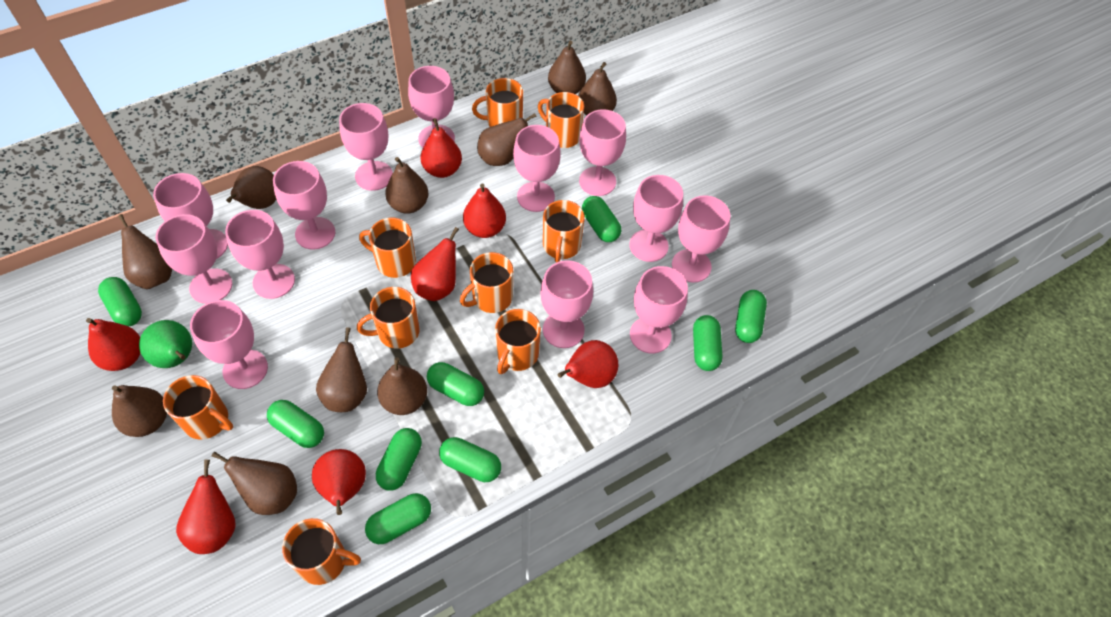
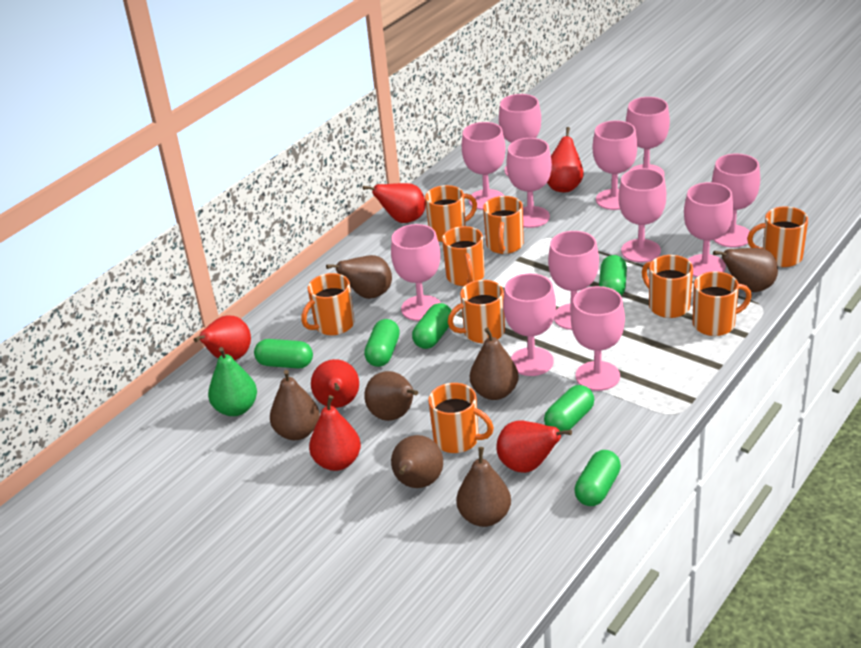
brown pear: [112,385,167,437] [118,214,172,289] [212,451,297,515] [226,166,276,209] [316,327,367,412] [377,357,427,415] [385,157,429,214] [477,113,537,166] [548,41,586,94] [579,62,617,115] = 10 -> [270,370,320,440] [326,255,392,299] [364,371,418,421] [391,435,443,488] [456,447,511,527] [470,327,519,400] [713,248,778,292] = 7
green capsule: [98,277,142,327] [267,400,324,448] [365,493,431,544] [376,428,422,491] [427,362,484,406] [439,437,501,482] [582,196,621,242] [693,315,722,371] [735,290,767,343] = 9 -> [254,339,313,369] [364,319,400,367] [412,303,452,349] [544,385,594,431] [574,450,621,506] [599,255,627,296] = 6
pink goblet: [153,173,228,259] [156,214,232,304] [190,300,268,389] [225,210,295,299] [273,161,335,250] [339,103,393,191] [408,66,455,148] [513,125,561,212] [540,260,593,348] [579,109,626,196] [629,175,683,262] [630,266,688,354] [672,195,730,283] = 13 -> [391,224,441,321] [462,122,506,210] [499,94,541,176] [503,273,556,376] [506,138,552,228] [548,231,599,330] [571,286,625,391] [592,120,638,210] [618,168,666,263] [626,97,670,176] [684,182,734,277] [712,153,760,247] = 12
red pear: [86,318,141,371] [176,460,235,554] [312,449,366,515] [411,227,459,301] [420,118,462,178] [463,183,506,238] [557,340,618,388] = 7 -> [194,316,251,360] [309,395,361,471] [311,359,359,408] [363,183,426,223] [496,421,572,473] [547,127,584,192] = 6

